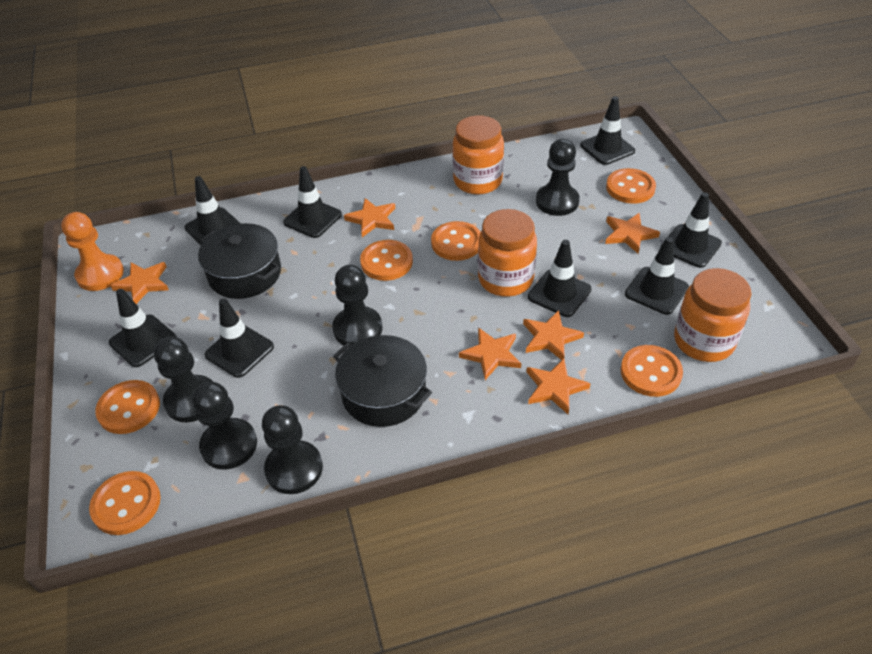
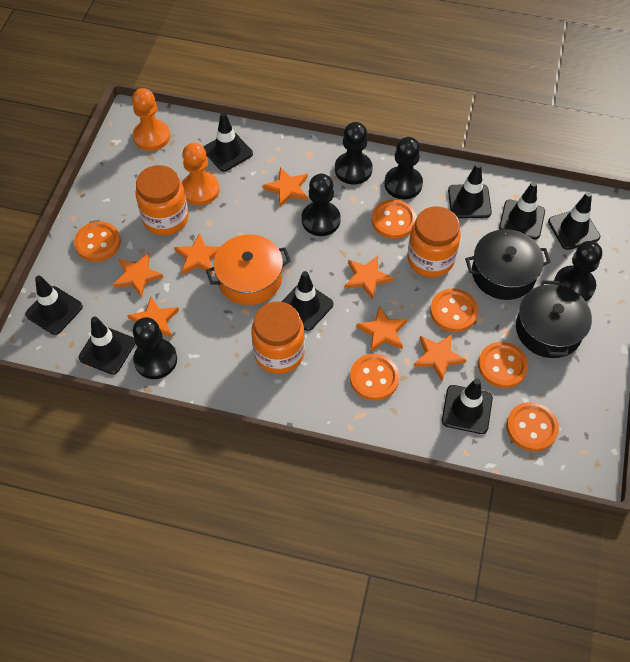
orange pawn: [61,212,124,291] = 1 -> [132,88,170,151] [182,143,220,205] = 2
orange pot: none = 0 -> [206,234,291,305] = 1
orange star: [110,262,169,304] [344,198,395,237] [459,328,521,380] [523,310,584,360] [527,358,591,414] [605,213,660,254] = 6 -> [113,253,164,297] [127,296,179,338] [174,233,220,275] [263,167,307,207] [344,256,394,300] [356,306,407,352] [414,334,466,381] = 7

